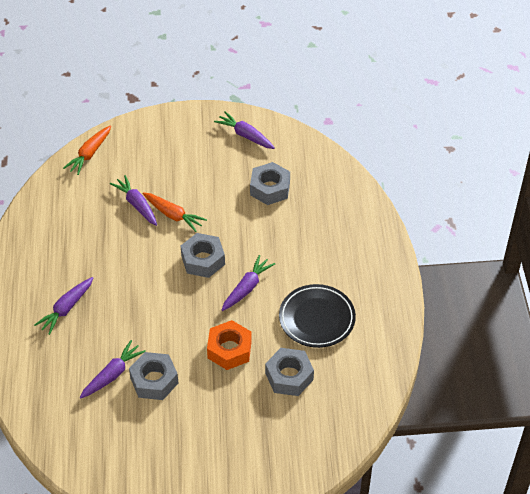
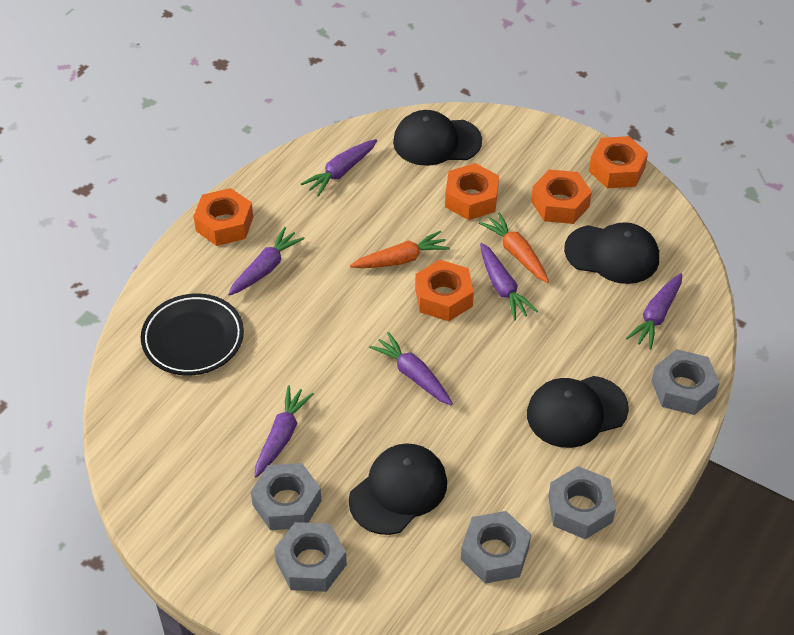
black cap: none = 0 -> [349,443,447,535] [393,110,482,166] [527,376,629,448] [564,222,659,284] = 4
grey nut: [129,352,178,400] [181,233,225,278] [250,162,290,205] [265,348,314,396] = 4 -> [251,463,321,530] [274,522,347,592] [461,511,531,584] [548,466,616,540] [651,349,720,415] = 5
orange nut: [207,320,252,370] = 1 -> [193,188,253,246] [415,259,474,321] [445,163,499,220] [531,169,592,224] [589,136,648,188] = 5
purple carrot: [34,277,93,335] [80,340,146,399] [110,175,157,226] [214,111,275,149] [221,255,275,311] = 5 -> [228,227,305,296] [255,385,314,478] [301,139,377,197] [369,332,453,405] [480,243,538,321] [626,273,682,350] = 6

